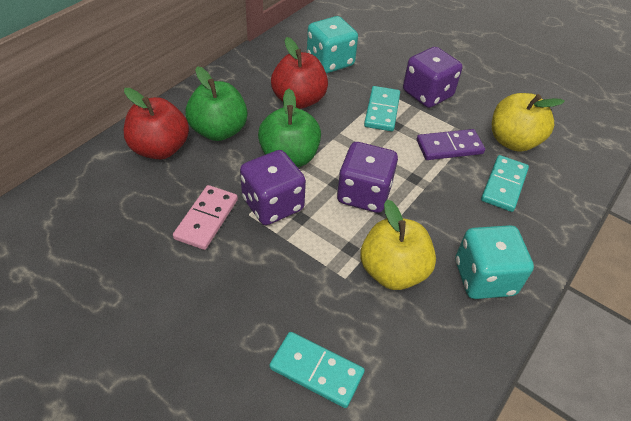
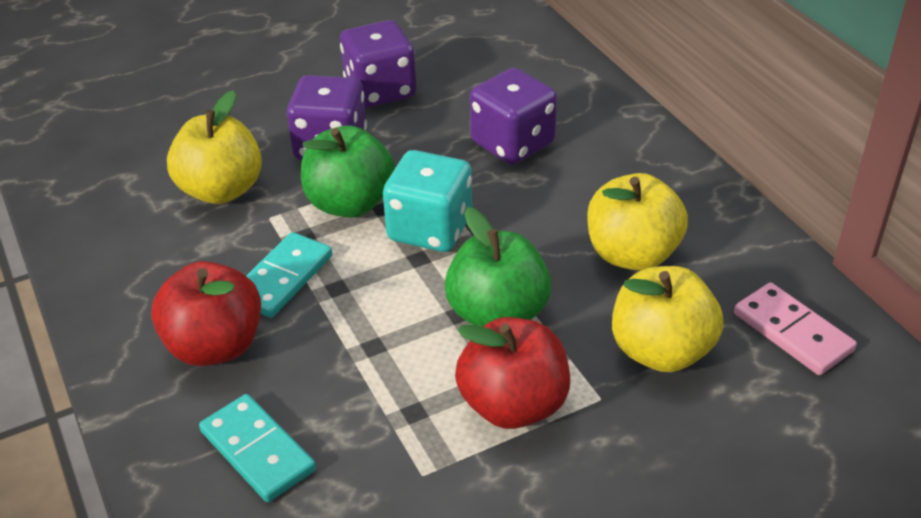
purple domino: [417,129,485,160] = 1 -> none = 0
turquoise dice: [307,16,358,73] [456,225,534,299] = 2 -> [383,150,472,252] = 1
turquoise domino: [269,332,365,408] [364,86,400,131] [481,155,529,212] = 3 -> [199,394,316,502] [246,232,332,318] = 2
yellow apple: [360,200,436,290] [492,93,565,152] = 2 -> [167,90,262,204] [587,173,688,271] [612,266,724,372] = 3

